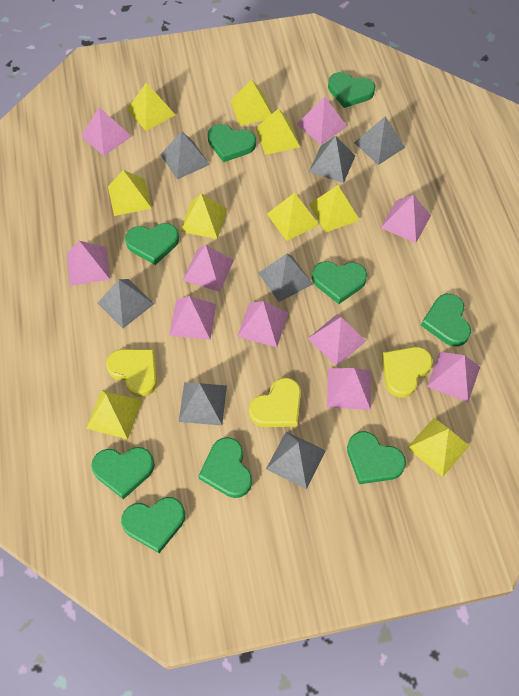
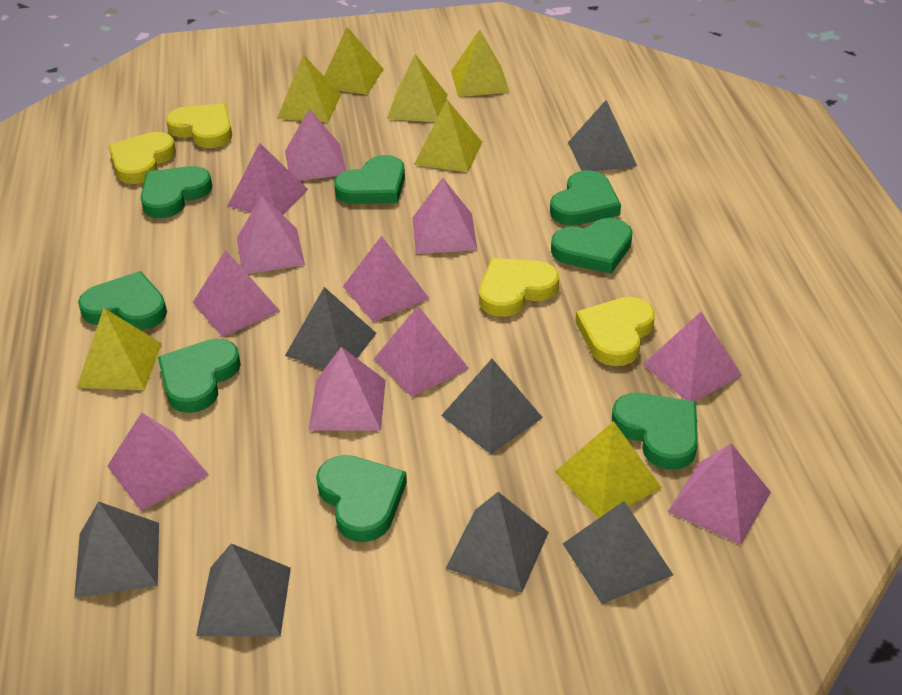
green heart: [91,447,155,499] [121,497,185,553] [125,223,179,265] [198,437,252,498] [208,124,256,162] [312,261,367,304] [328,72,375,108] [347,431,406,484] [421,294,471,347] = 9 -> [78,271,167,330] [140,166,213,218] [158,339,241,413] [316,455,407,542] [334,155,405,204] [550,170,621,226] [551,218,632,274] [612,393,698,470] = 8
pink pyramid: [67,241,110,286] [81,107,132,156] [169,296,216,340] [183,245,234,292] [237,301,288,347] [297,96,347,145] [308,314,366,366] [327,368,371,410] [381,195,431,243] [427,352,480,402] = 10 -> [107,412,209,511] [193,250,280,337] [228,143,308,215] [237,195,305,274] [285,109,346,181] [309,347,386,431] [343,236,430,322] [374,306,469,397] [412,178,477,254] [643,312,742,402] [668,443,771,544] = 11
yellow heart: [106,349,157,397] [249,378,301,427] [382,347,433,398] = 3 -> [108,132,176,184] [166,104,232,148] [479,258,559,317] [575,297,655,366] = 4
yellow pyramid: [86,390,142,439] [108,170,152,216] [127,83,176,131] [180,193,227,239] [231,80,272,126] [256,108,300,155] [267,192,319,241] [309,185,360,233] [407,418,469,477] = 9 -> [77,308,162,390] [277,54,341,123] [324,27,383,95] [387,54,448,122] [414,100,482,172] [451,30,510,97] [555,421,662,519] = 7

